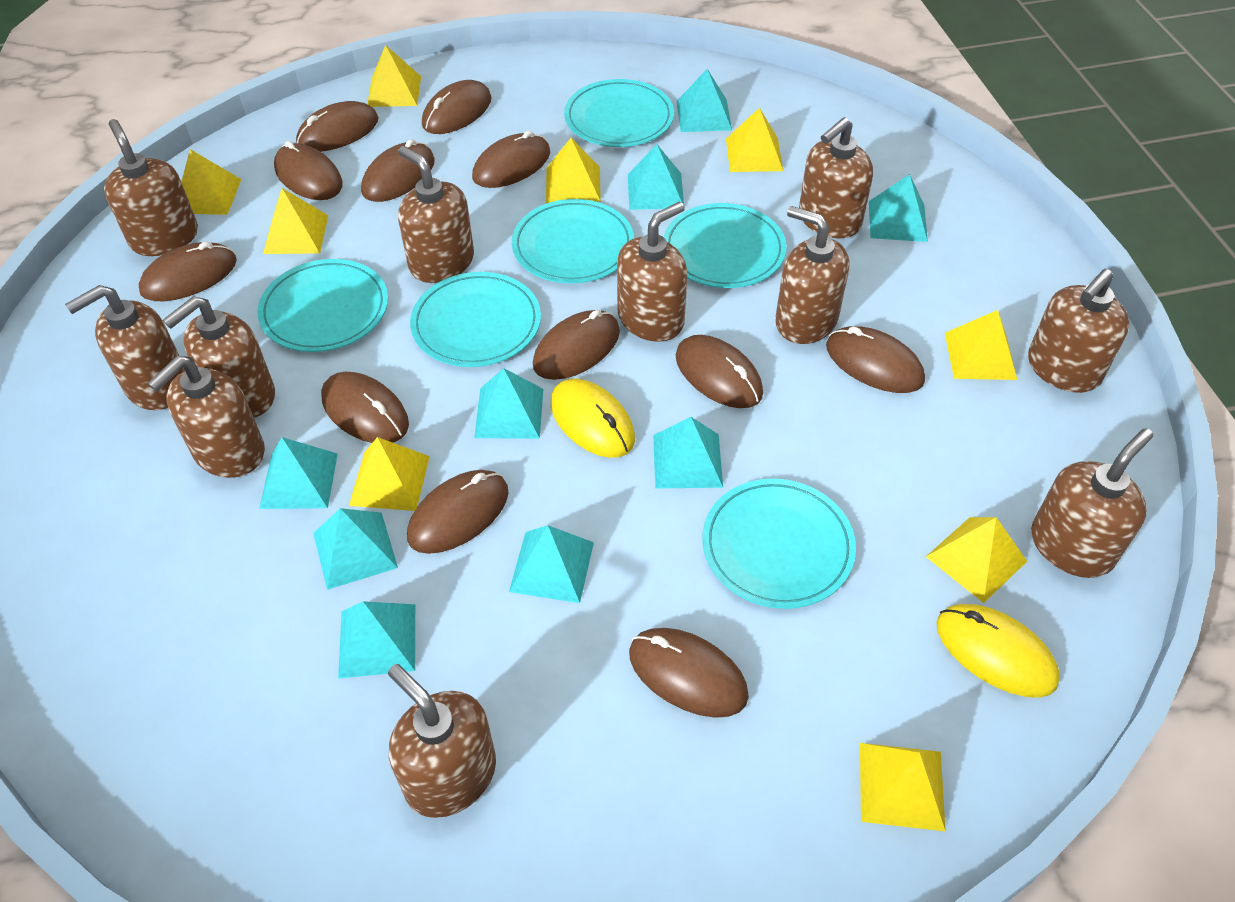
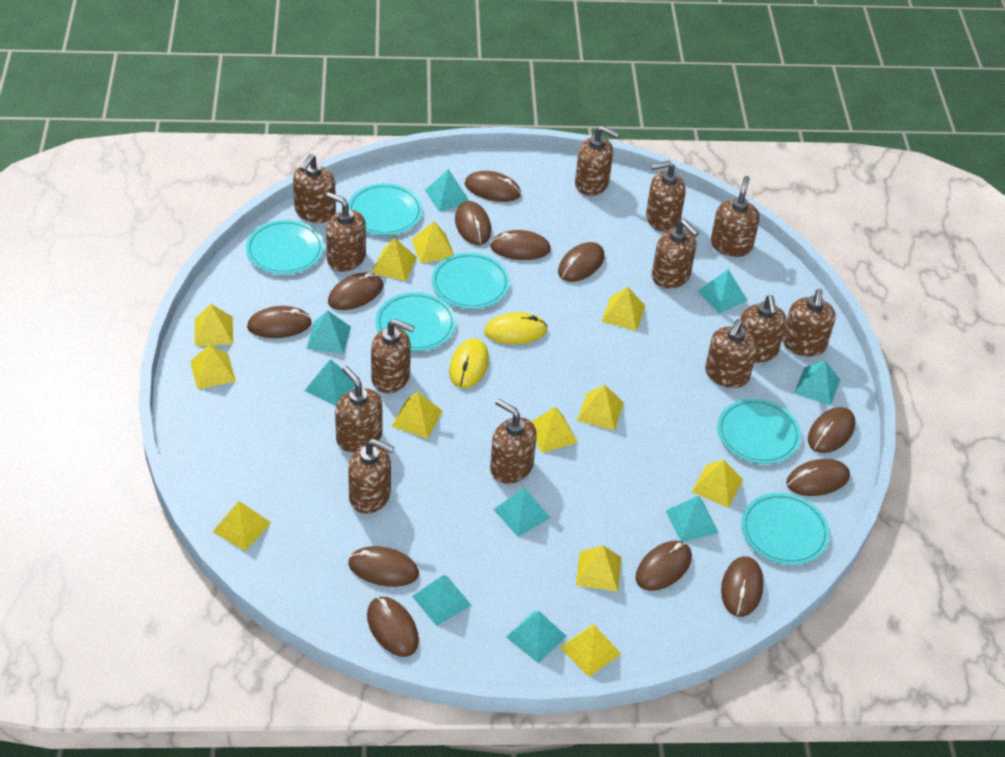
brown soap dispenser: [65,285,185,410] [104,119,198,256] [148,356,265,478] [163,296,275,418] [388,664,496,818] [398,146,474,283] [617,202,688,342] [775,206,849,344] [799,117,873,238] [1028,269,1129,393] [1031,428,1153,578] = 11 -> [293,154,336,223] [326,192,366,272] [335,366,382,453] [348,439,394,514] [371,319,415,393] [490,399,537,484] [575,126,619,196] [646,161,686,232] [652,219,699,289] [705,319,757,388] [711,176,760,257] [740,295,787,363] [782,289,836,357] = 13
yellow pyramid: [181,149,241,215] [263,188,328,254] [349,437,430,511] [367,45,421,107] [546,138,601,203] [726,108,783,172] [860,743,946,831] [926,517,1027,603] [945,310,1017,380] = 9 -> [190,344,236,389] [195,304,233,346] [213,501,271,551] [371,238,417,281] [391,392,442,439] [411,221,454,263] [531,407,578,453] [560,624,621,677] [576,546,621,592] [577,385,624,431] [601,287,646,331] [691,460,743,508] = 12

